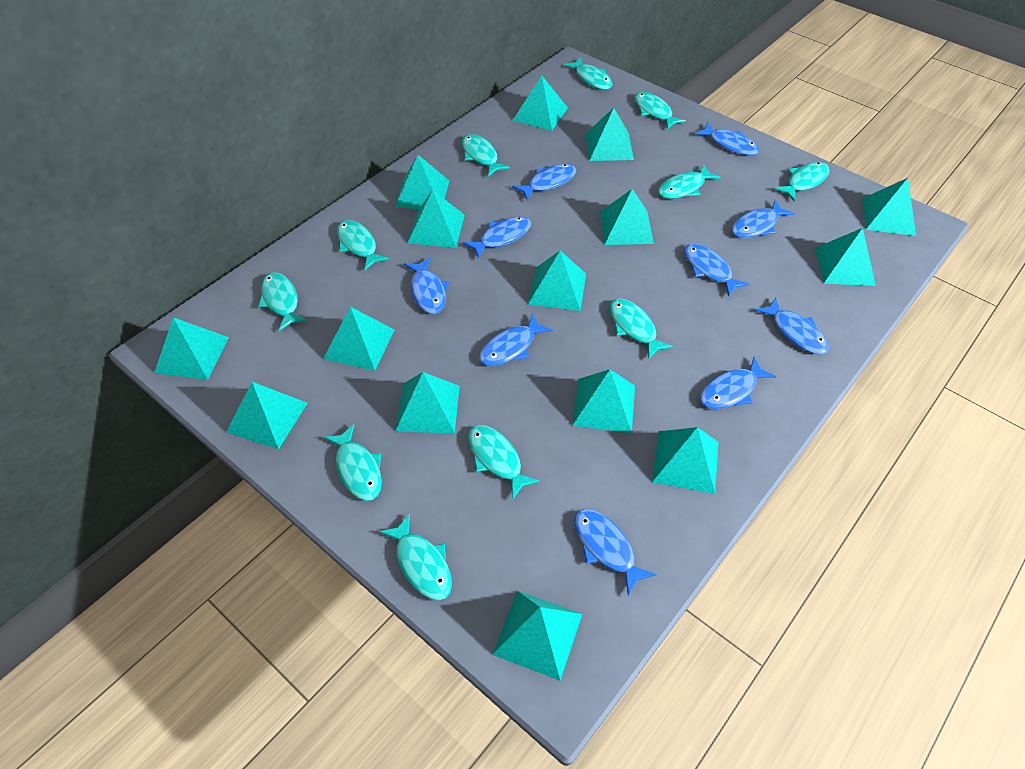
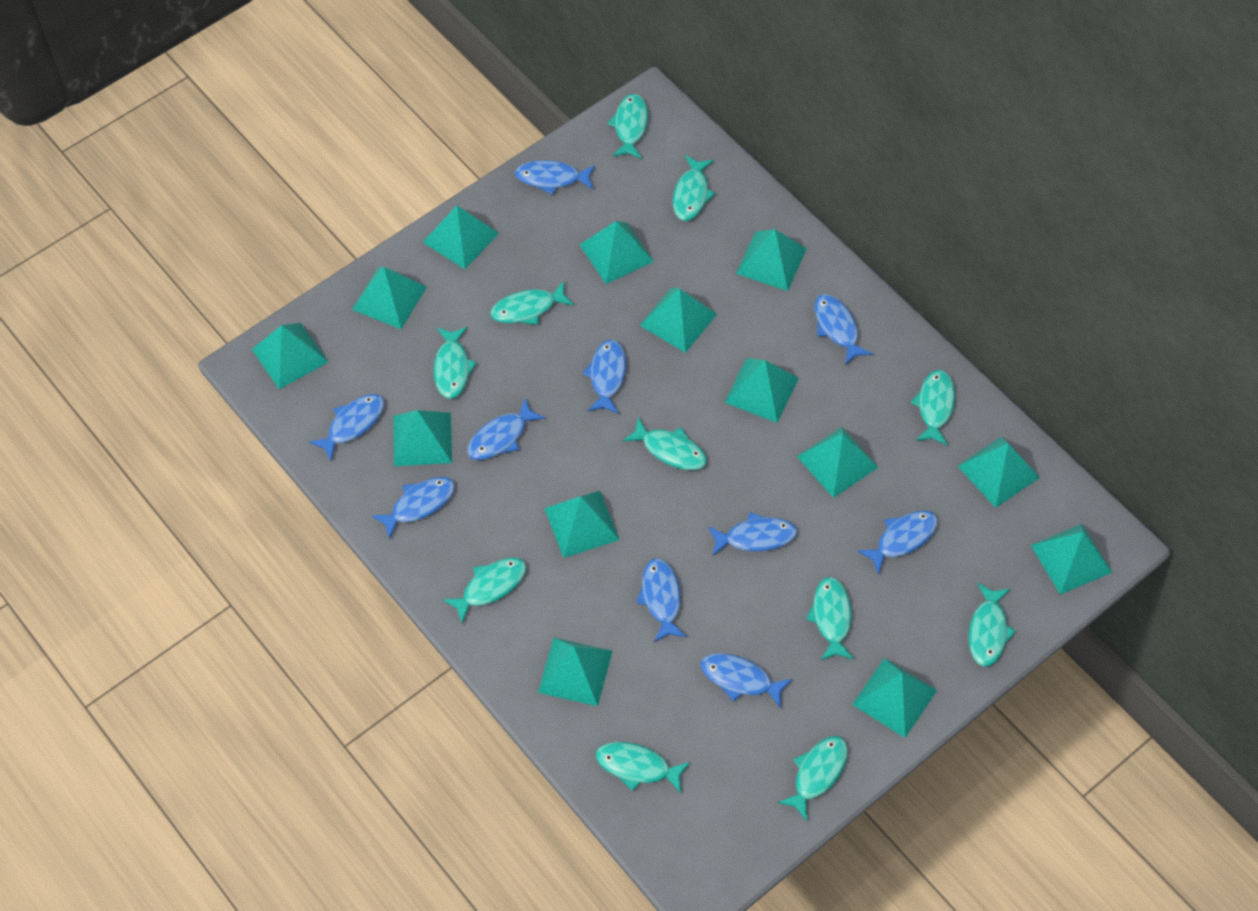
turquoise pyramid: [154,318,229,380] [226,382,308,449] [323,307,395,371] [395,155,449,209] [395,372,460,433] [408,190,465,248] [492,591,582,680] [513,75,568,131] [528,251,586,311] [572,369,635,433] [585,108,634,161] [600,189,654,245] [652,427,719,494] [815,228,876,286] [862,178,916,236] = 15 -> [252,323,328,389] [352,267,427,329] [393,410,452,466] [423,206,499,269] [538,638,613,706] [544,491,620,558] [579,221,654,284] [640,287,717,353] [724,358,799,423] [736,229,806,291] [797,427,879,498] [852,658,937,738] [958,436,1040,508] [1031,524,1112,595] = 14

